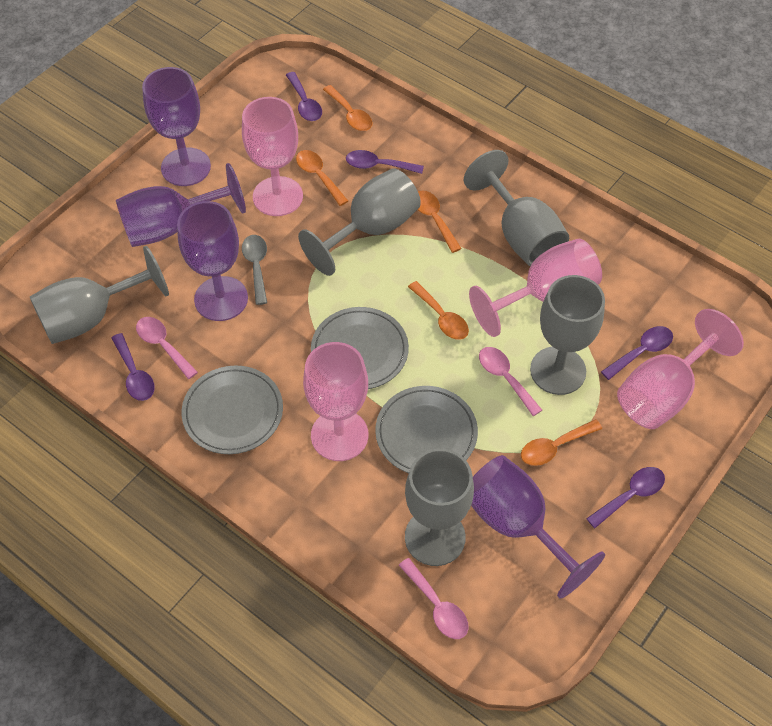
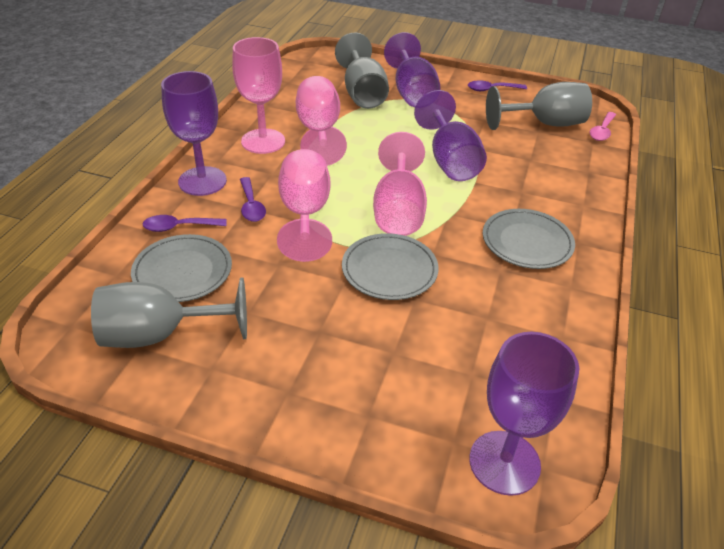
grey goblet: [30,246,169,344] [298,168,421,276] [405,448,474,566] [464,150,569,266] [530,275,605,395] = 5 -> [91,277,247,348] [335,33,389,109] [486,82,592,130] = 3
grey spoon: [242,235,267,305] = 1 -> none = 0
orange spoon: [296,150,348,206] [323,85,372,131] [408,281,469,340] [418,191,462,253] [521,419,602,466] = 5 -> none = 0
pink spoon: [136,317,198,379] [399,558,469,639] [479,347,542,416] = 3 -> [590,112,616,141] = 1
purple spoon: [111,333,155,401] [286,72,322,121] [346,150,424,174] [586,467,665,528] [601,326,673,380] = 5 -> [143,215,227,232] [240,177,266,222] [468,80,527,91] = 3

